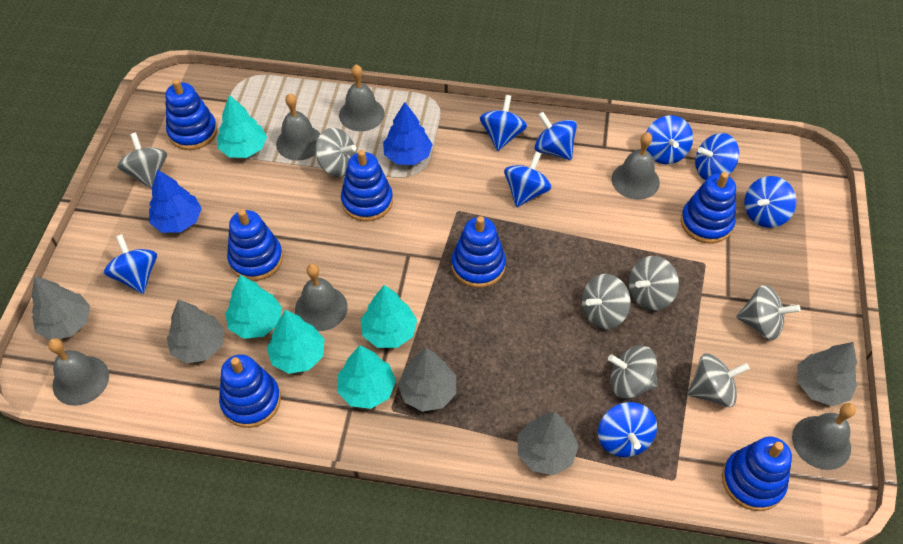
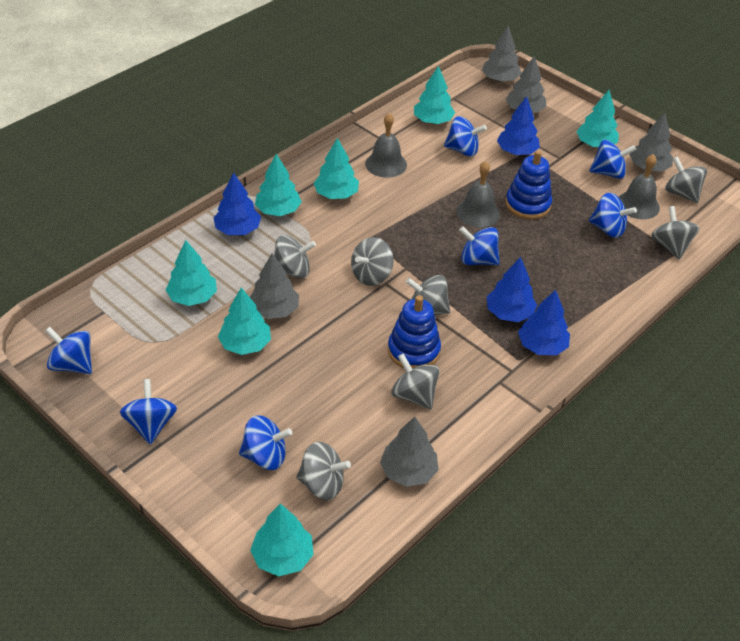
blue spinning top: [104,234,157,294] [480,95,527,151] [504,152,552,207] [534,112,577,160] [598,402,657,457] [647,115,693,164] [695,133,739,180] [744,176,796,228] = 8 -> [45,327,92,374] [120,379,177,445] [239,415,292,470] [444,116,487,157] [459,226,500,265] [589,140,636,179] [589,193,637,238] = 7
blue stacking toy: [165,79,217,150] [219,354,281,428] [227,209,283,281] [341,150,393,222] [452,216,506,288] [681,172,736,244] [722,437,792,511] = 7 -> [388,295,441,369] [506,150,552,219] = 2
blue tree: [149,169,202,233] [383,102,433,165] = 2 -> [213,173,261,235] [487,257,537,322] [497,96,540,155] [518,290,570,355] = 4
grey bell: [48,338,109,406] [276,93,320,161] [295,264,348,331] [339,64,385,131] [612,132,660,200] [792,403,856,470] = 6 -> [365,113,407,178] [456,161,500,227] [619,154,660,219] = 3
turquoise tree: [218,95,267,158] [225,275,282,339] [267,310,324,374] [337,345,396,409] [360,285,417,348] = 5 -> [166,240,217,306] [218,287,271,355] [250,503,314,576] [255,154,302,216] [314,138,359,199] [414,66,455,124] [576,90,619,147] = 7

